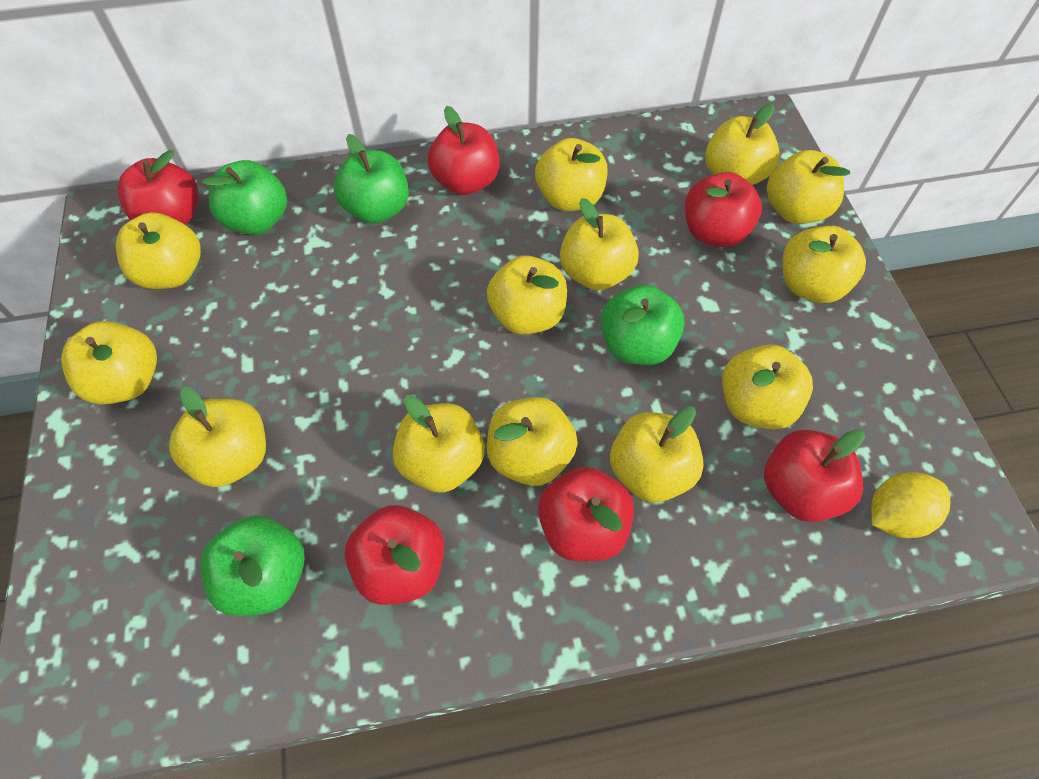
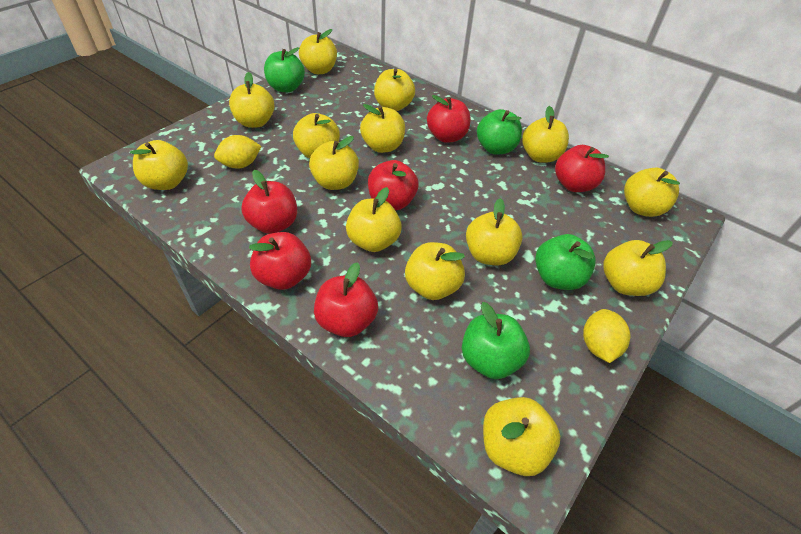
yellow apple: [61,321,157,405] [116,212,201,289] [169,386,266,487] [393,395,485,493] [487,255,567,335] [487,397,578,486] [535,138,608,211] [560,198,639,290] [610,406,704,502] [705,104,780,185] [722,344,813,430] [767,150,850,224] [782,226,866,303] = 13 -> [130,140,188,190] [229,72,275,128] [293,113,340,159] [299,29,337,74] [309,136,359,190] [346,187,402,252] [360,104,405,153] [374,68,415,111] [405,242,465,300] [466,198,523,265] [483,397,560,476] [522,106,569,163] [603,240,673,296] [624,168,680,217] = 14
yellow lemon: [871,472,950,538] = 1 -> [214,135,262,169] [583,309,630,363] = 2

